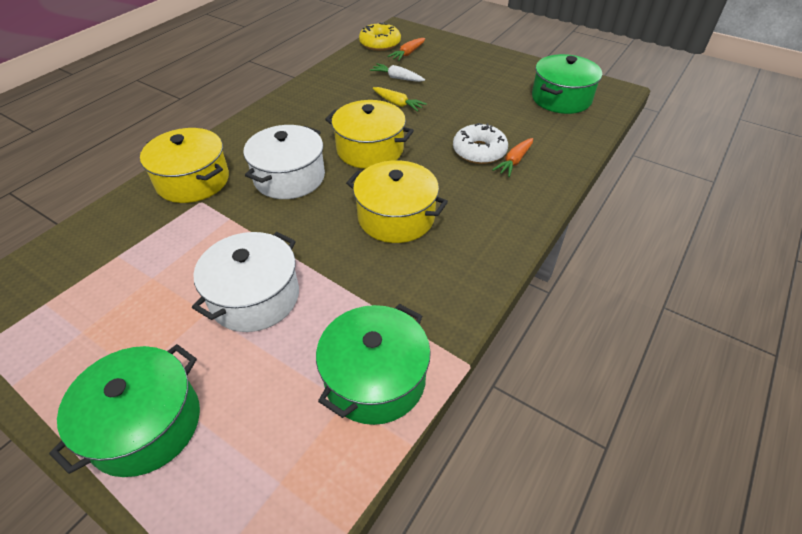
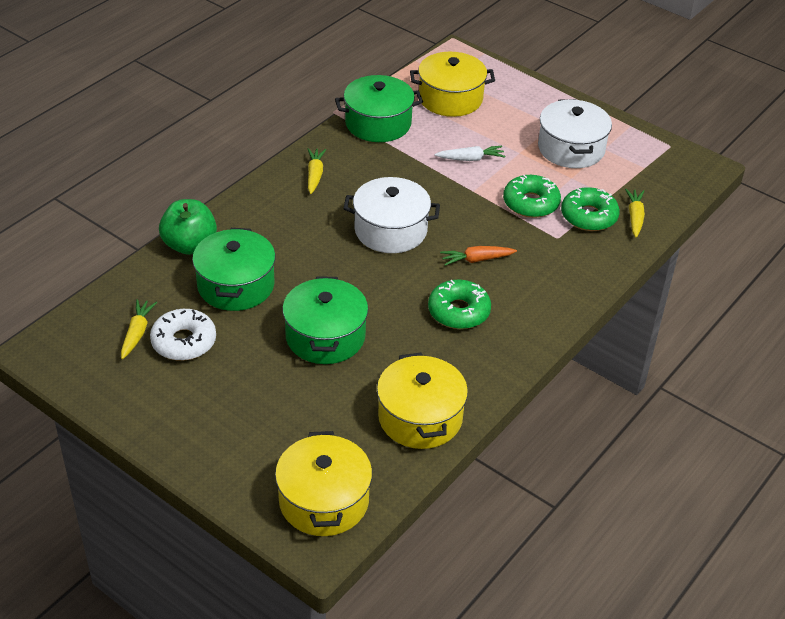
green apple: none = 0 -> [159,199,217,255] = 1
green donut: none = 0 -> [428,280,491,329] [503,175,561,218] [561,187,620,231] = 3
orange carrot: [387,38,425,61] [492,138,533,177] = 2 -> [440,246,517,266] = 1
yellow carrot: [373,87,427,112] = 1 -> [121,299,157,359] [308,148,326,194] [625,189,645,238] = 3
yellow donut: [359,22,401,51] = 1 -> none = 0

